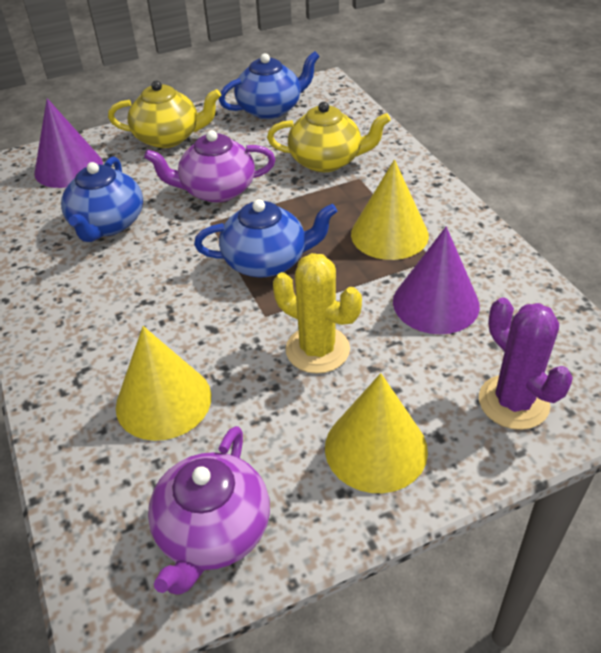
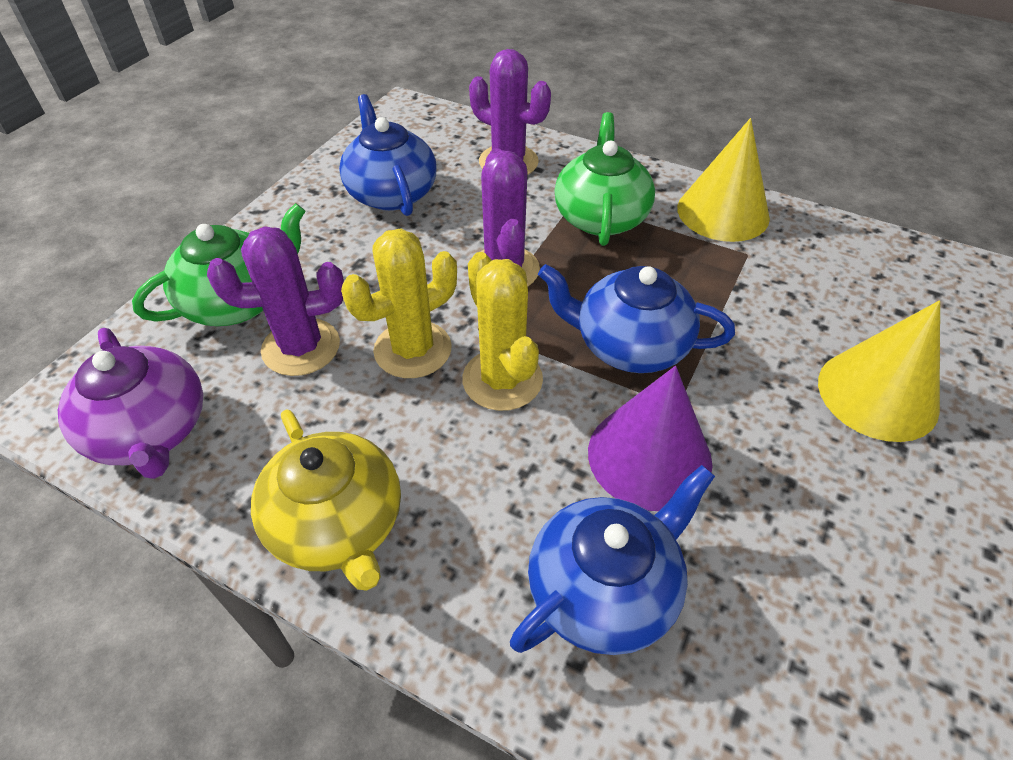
green teapot: none = 0 -> [132,203,305,326] [555,112,655,246] = 2
purple cactus: [479,298,573,430] = 1 -> [207,226,344,376] [469,49,551,175] [481,148,540,287] = 3
purple cone: [34,98,103,188] [393,227,480,334] = 2 -> [588,366,712,511] = 1
purple teapot: [144,130,276,203] [148,426,270,595] = 2 -> [58,328,203,479] = 1
yellow cactus: [273,253,362,374] = 1 -> [341,229,457,378] [462,252,543,411] = 2
yellow cone: [116,326,211,441] [325,373,428,493] [351,160,429,260] = 3 -> [677,118,770,242] [818,301,940,442] = 2
yellow teapot: [108,81,221,148] [267,102,391,172] = 2 -> [251,409,401,591] = 1

